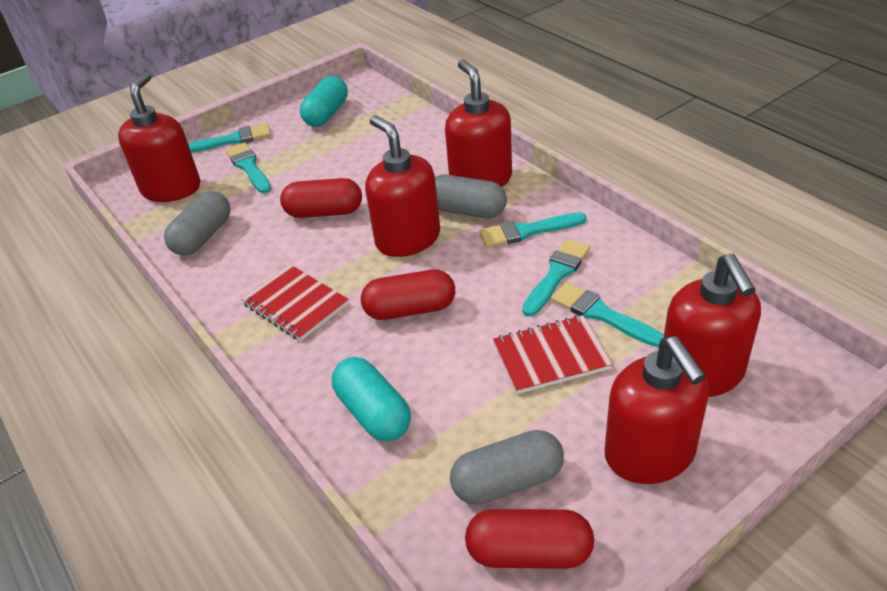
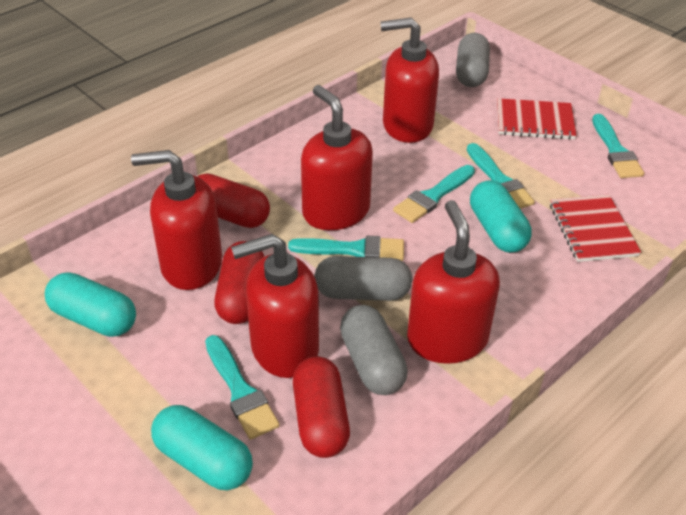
turquoise capsule: [300,76,348,127] [332,357,411,441] = 2 -> [45,272,136,337] [151,405,253,490] [470,180,532,253] = 3

